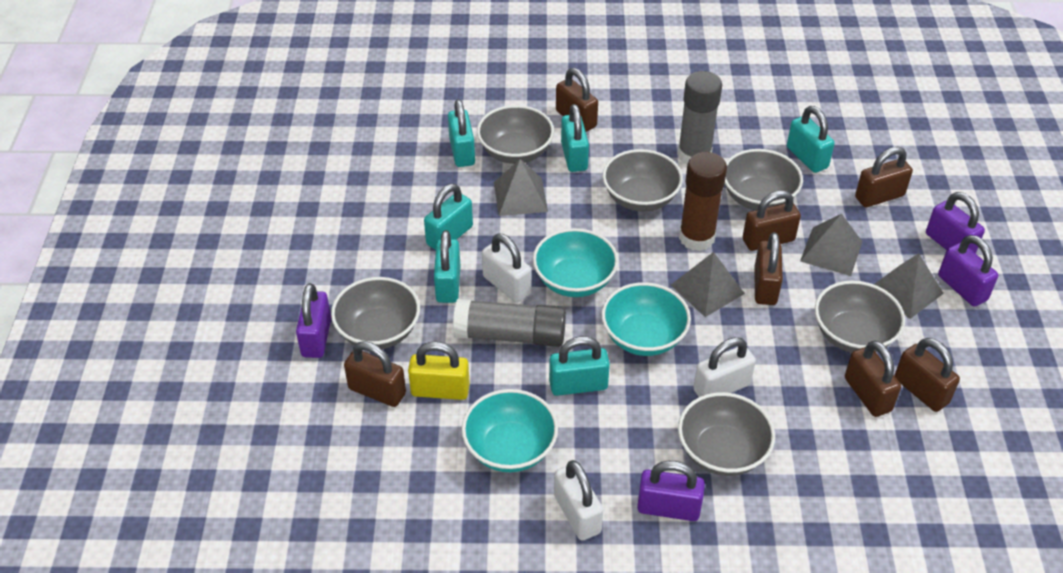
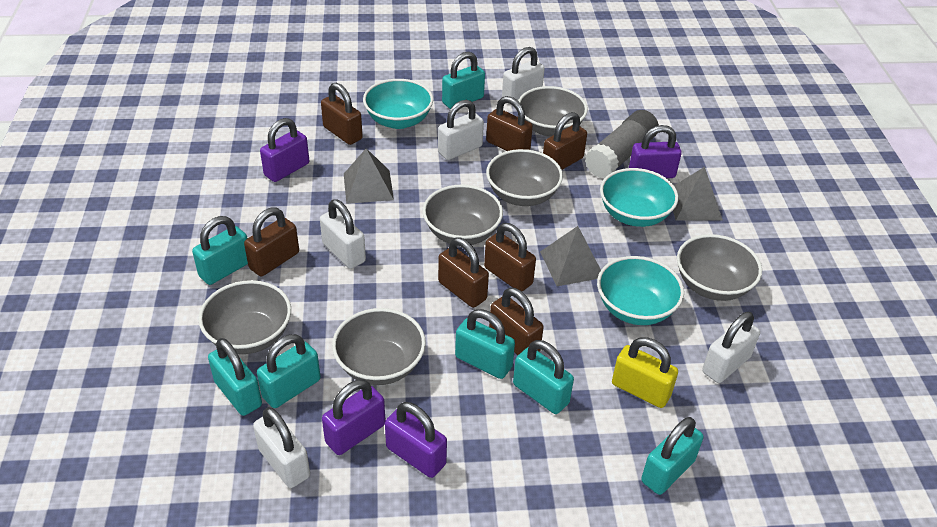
brown glue stick: [679,152,727,251] = 1 -> none = 0
grey glue stick: [453,299,566,347] [677,71,722,165] = 2 -> [585,110,659,178] = 1
grey pyramid: [494,159,548,216] [671,252,745,317] [800,214,862,276] [874,253,944,319] = 4 -> [344,148,394,204] [540,226,601,286] [673,167,723,221] = 3
turquoise padlock: [424,184,473,250] [434,230,460,303] [448,99,475,167] [549,336,610,396] [561,104,589,172] [787,106,835,173] = 6 -> [192,216,248,285] [208,338,262,416] [257,334,321,408] [442,52,485,109] [455,309,515,379] [513,340,574,414] [641,417,704,495] = 7
white padlock: [482,233,531,303] [554,460,603,540] [693,337,756,397] = 3 -> [253,407,310,488] [320,199,366,269] [438,100,484,160] [502,47,545,100] [702,312,760,383] = 5

